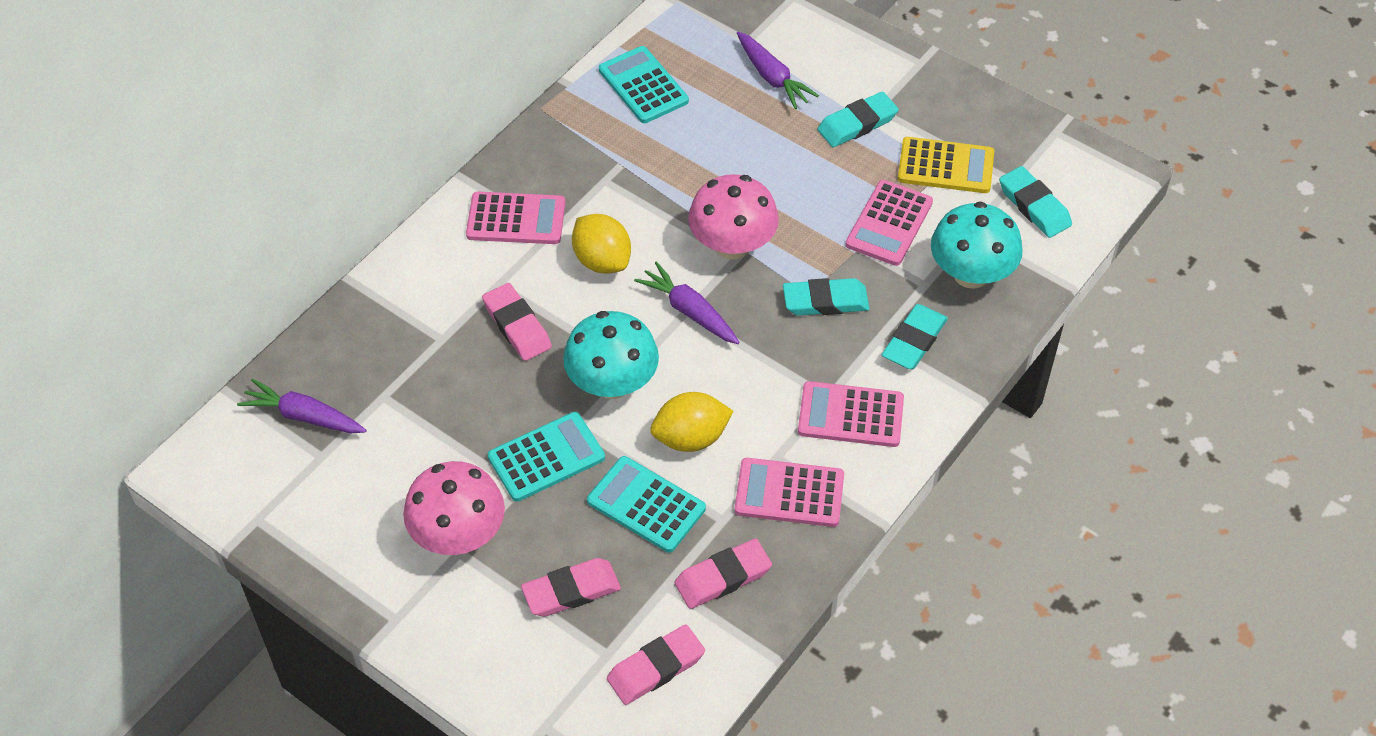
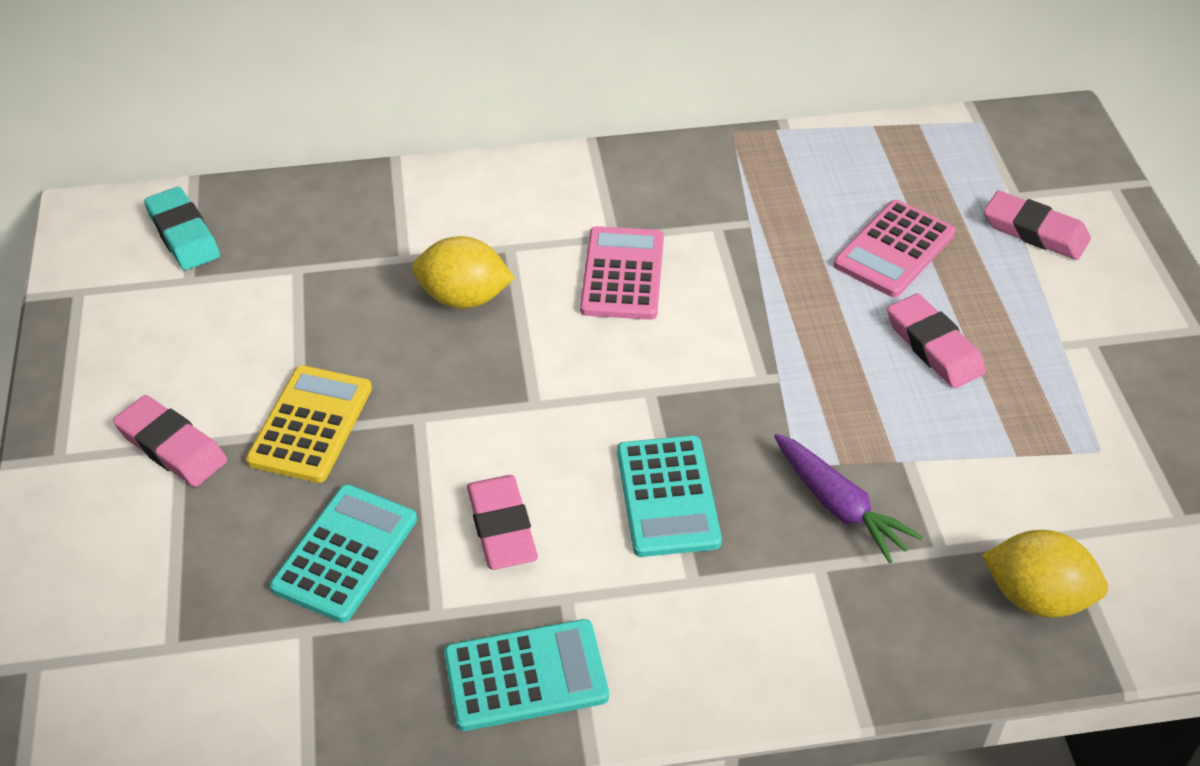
pink calculator: [466,192,565,244] [735,458,844,527] [798,381,904,447] [846,180,933,266] = 4 -> [580,226,664,320] [833,200,956,297] = 2
pink mushroom: [403,461,505,555] [688,174,779,259] = 2 -> none = 0
purple carrot: [237,378,367,433] [634,261,740,344] [737,32,819,109] = 3 -> [774,434,923,564] = 1
turquoise eraser: [783,278,870,316] [817,92,899,147] [882,304,948,370] [999,166,1072,238] = 4 -> [144,187,220,270] = 1
turquoise mushroom: [563,311,659,399] [931,202,1023,289] = 2 -> none = 0

